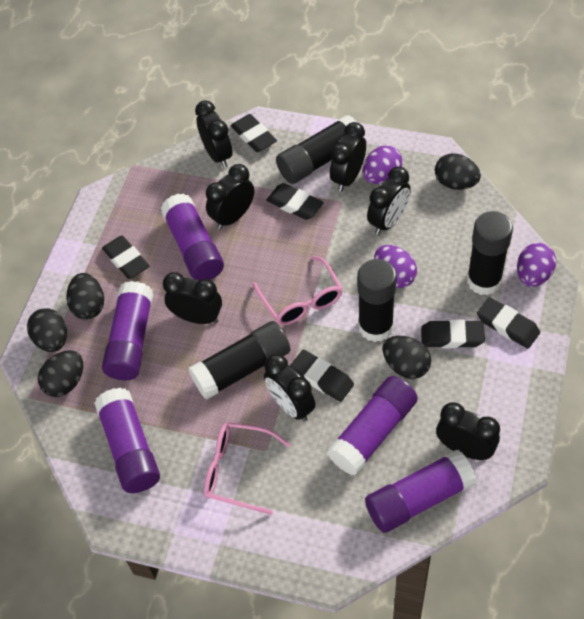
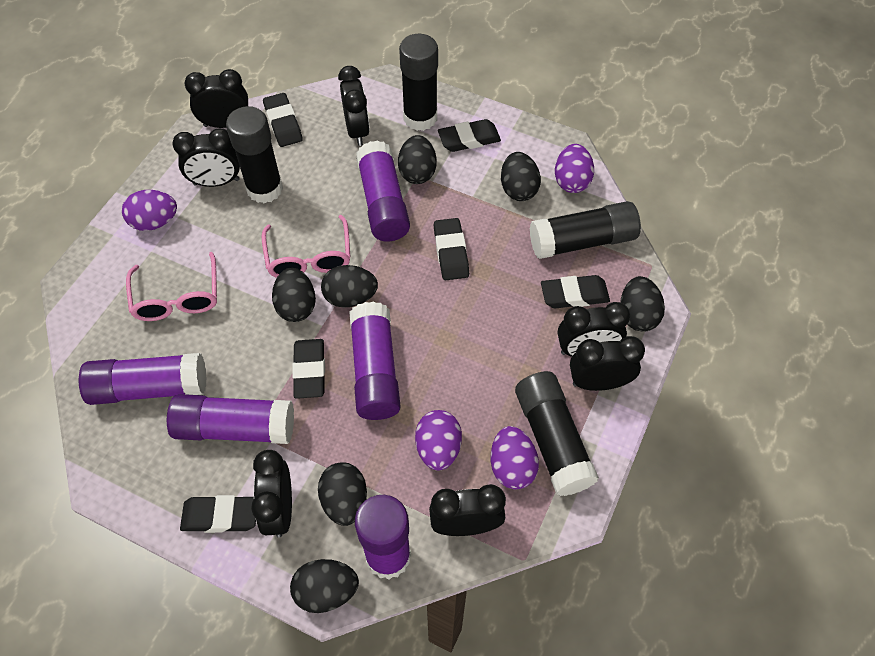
black egg: [27,308,67,352] [38,350,83,397] [66,273,104,319] [383,336,431,379] [435,153,481,190] = 5 -> [272,268,316,322] [290,559,359,613] [318,462,367,526] [321,265,378,308] [398,135,437,184] [501,152,541,201] [621,276,665,332] = 7
purple egg: [363,145,403,184] [374,245,417,288] [517,243,556,287] = 3 -> [122,190,177,231] [415,410,462,471] [491,426,539,489] [555,144,594,193] = 4

